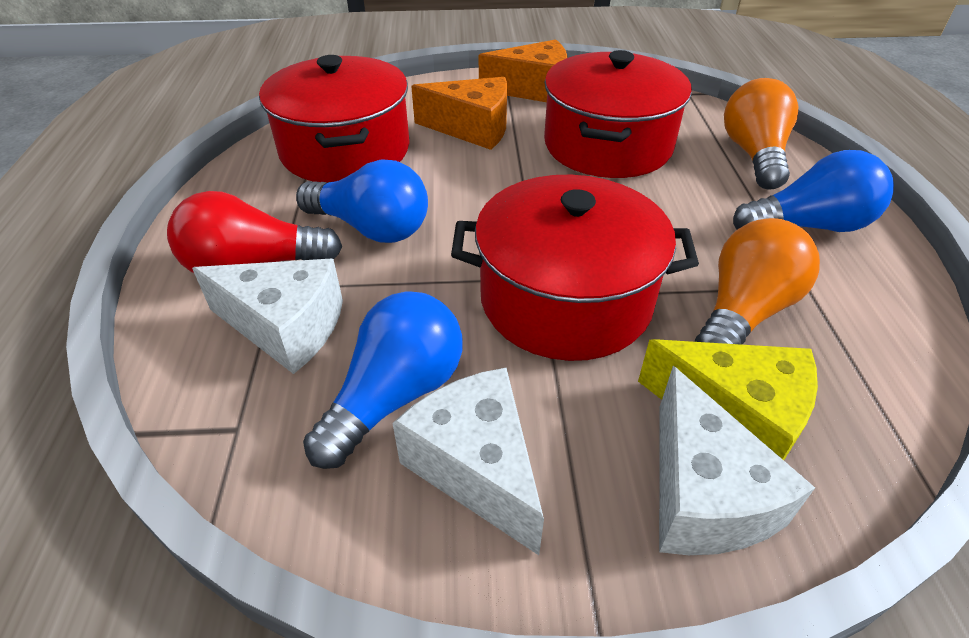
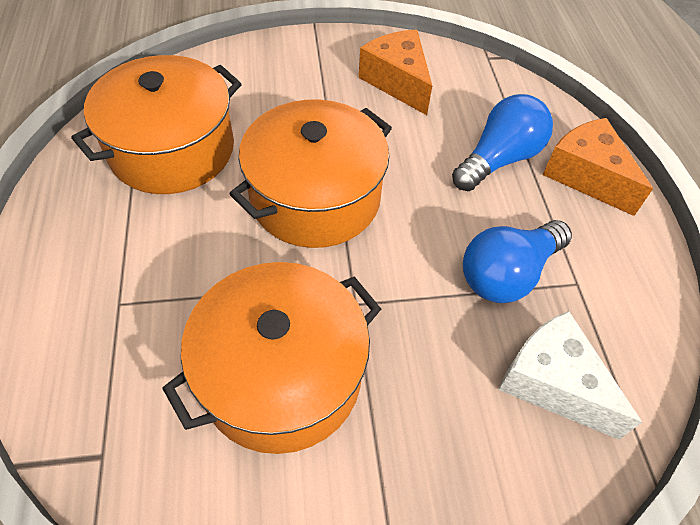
blue light bulb: [296,159,428,243] [303,291,462,469] [733,150,894,232] = 3 -> [452,94,553,191] [463,220,572,303] = 2
orange light bulb: [695,218,820,345] [724,78,798,190] = 2 -> none = 0
orange pot: none = 0 -> [71,55,241,194] [162,262,381,454] [229,99,392,248] = 3
red light bulb: [167,191,342,273] = 1 -> none = 0
red pot: [259,55,410,183] [451,175,699,361] [544,50,692,178] = 3 -> none = 0
white cheese: [192,259,343,374] [392,368,544,555] [659,366,815,555] = 3 -> [498,311,642,440] = 1
yellow cheese: [638,339,818,460] = 1 -> none = 0

